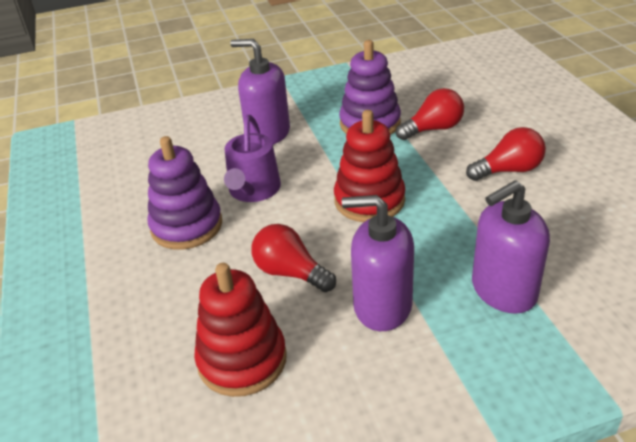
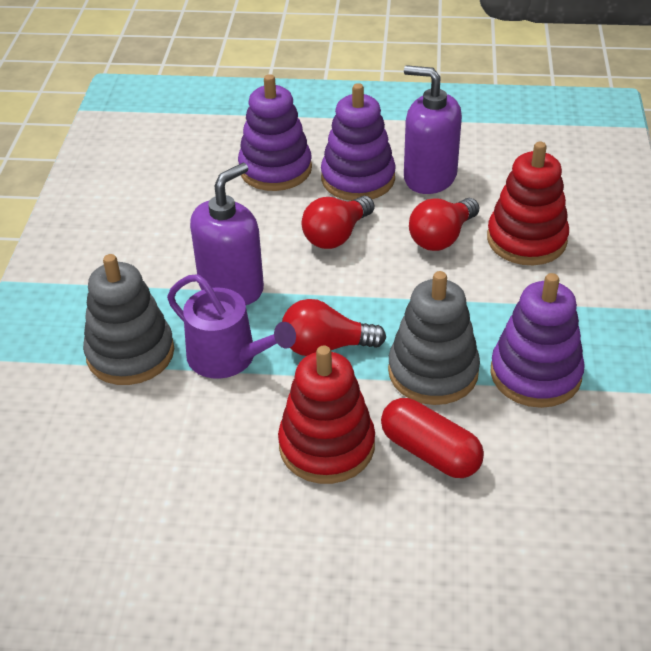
grey stacking toy: none = 0 -> [83,254,174,385] [388,271,480,405] = 2
purple soap dispenser: [230,39,290,145] [342,195,414,331] [472,180,550,314] = 3 -> [190,163,264,305] [404,65,462,194] = 2
purple stacking toy: [147,136,222,250] [339,40,401,135] = 2 -> [238,74,312,191] [321,83,396,201] [490,273,585,408] = 3
red capsule: none = 0 -> [381,398,484,478] = 1

